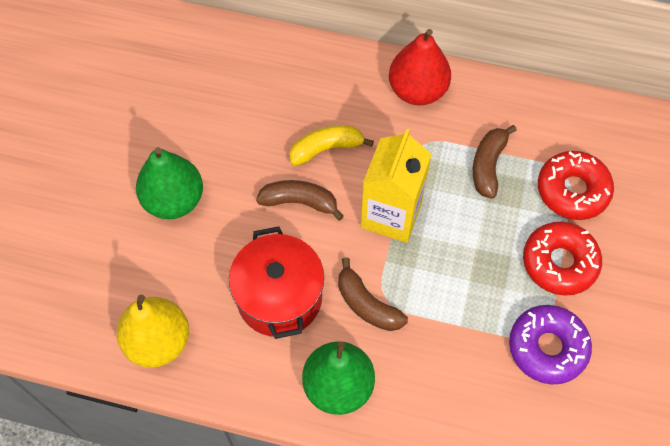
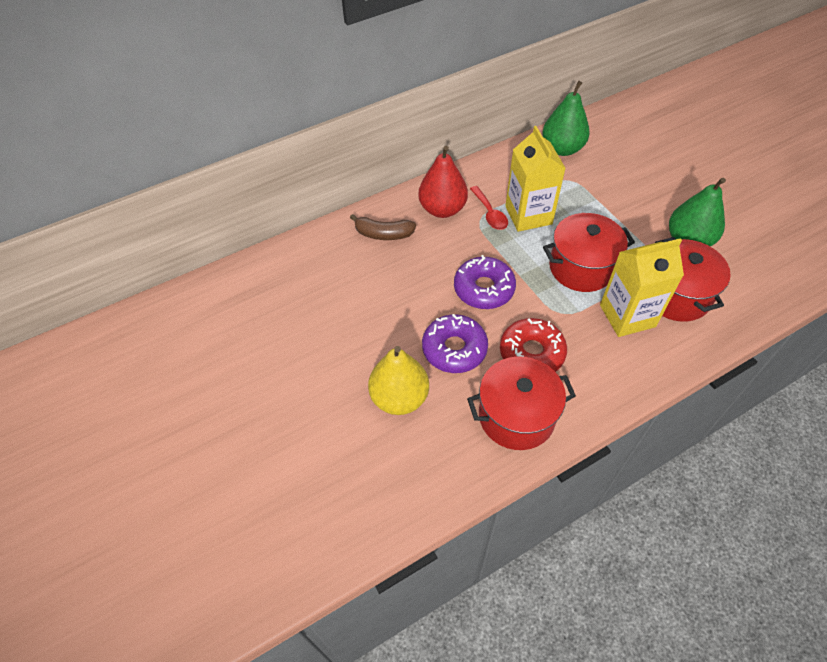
brown banana: [256,180,344,221] [338,257,408,331] [473,125,517,199] = 3 -> [350,214,416,240] = 1
purple donut: [509,305,592,385] = 1 -> [422,314,488,373] [454,255,516,309] = 2
red donut: [523,222,602,296] [538,151,614,220] = 2 -> [500,318,567,372] = 1
red pot: [229,226,324,339] = 1 -> [467,356,576,450] [543,213,635,292] [655,237,731,322] = 3
red spoon: none = 0 -> [470,186,508,230] = 1
yellow banana: [289,125,374,166] = 1 -> none = 0
yellow carton: [361,129,432,243] = 1 -> [505,126,566,232] [600,238,684,337] = 2

